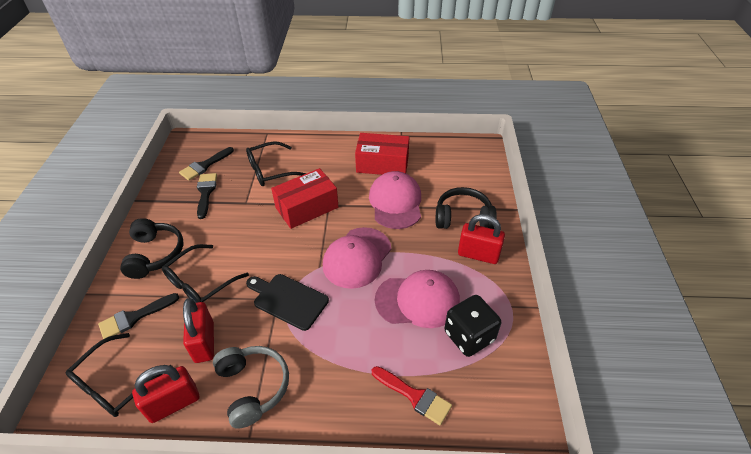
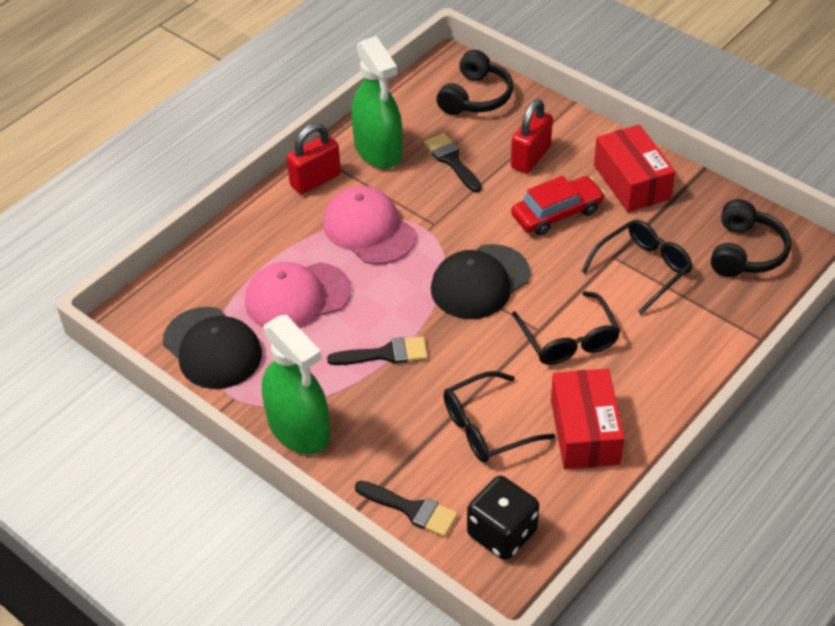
black cap: none = 0 -> [163,307,262,389] [431,244,530,319] = 2
black cutting board: [246,274,329,331] = 1 -> none = 0
green spray bottle: none = 0 -> [262,315,330,454] [351,36,402,169] = 2
grey headphones: [213,346,289,429] = 1 -> none = 0
pink cap: [323,227,391,289] [369,171,421,229] [375,270,460,328] = 3 -> [245,262,351,328] [323,186,416,265] = 2
red brush: [372,366,452,425] = 1 -> none = 0
red car: none = 0 -> [511,176,605,236] = 1
red padlock: [132,365,199,423] [183,298,214,363] [458,214,505,264] = 3 -> [287,123,341,195] [511,99,553,173] = 2

